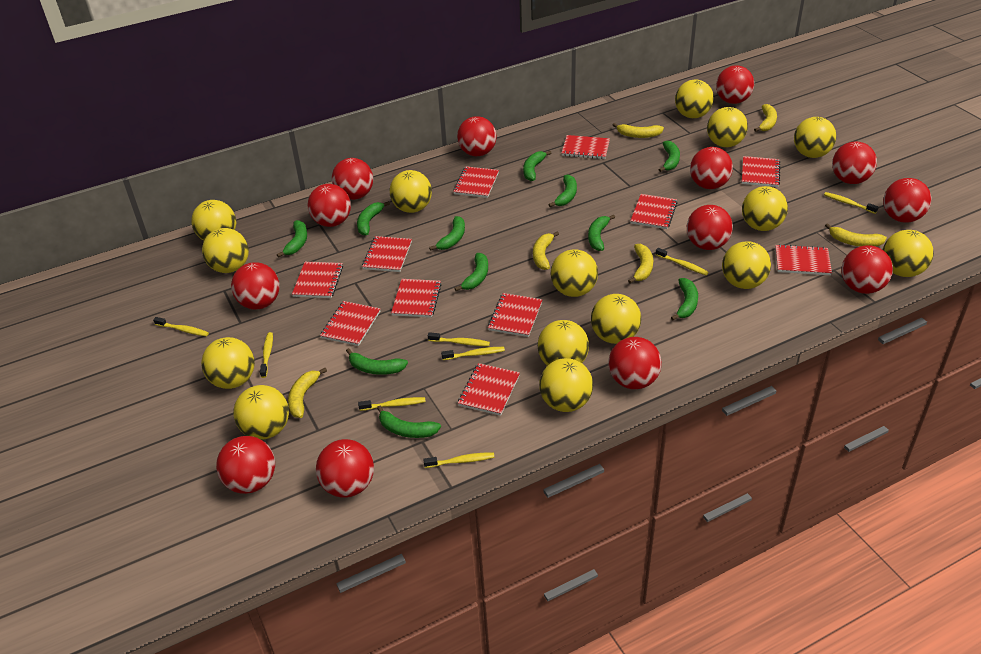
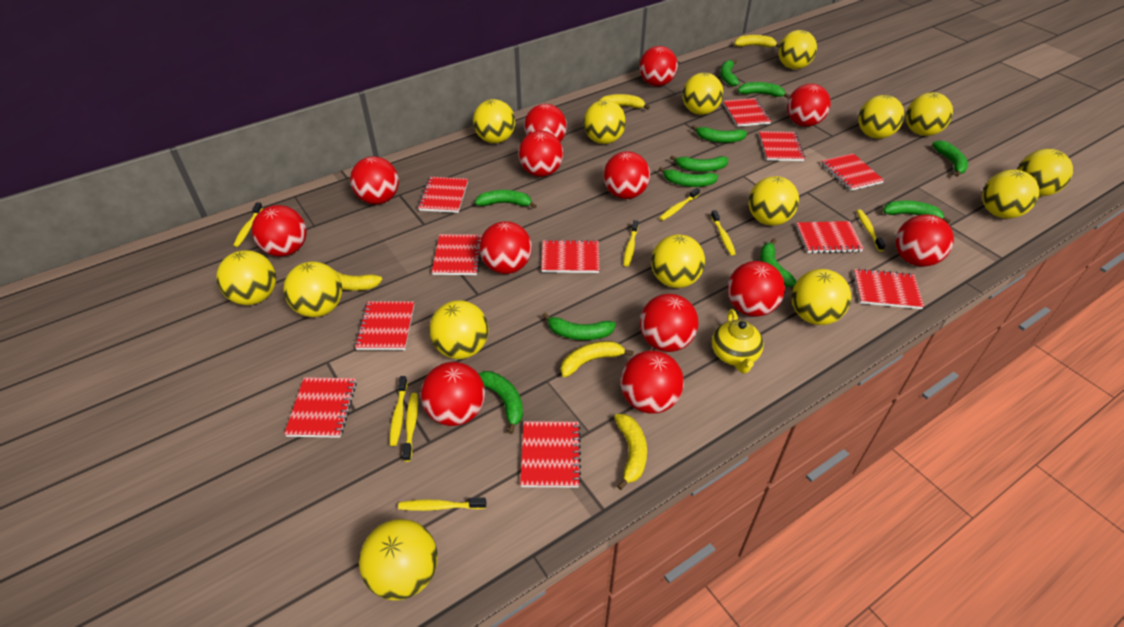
yellow banana: [288,368,327,418] [533,231,559,270] [613,123,664,138] [628,244,653,283] [754,104,777,132] [825,223,887,246] = 6 -> [322,262,382,291] [561,341,634,377] [599,94,650,110] [614,414,647,490] [734,35,780,47] = 5
yellow teapot: none = 0 -> [712,309,764,374] = 1

